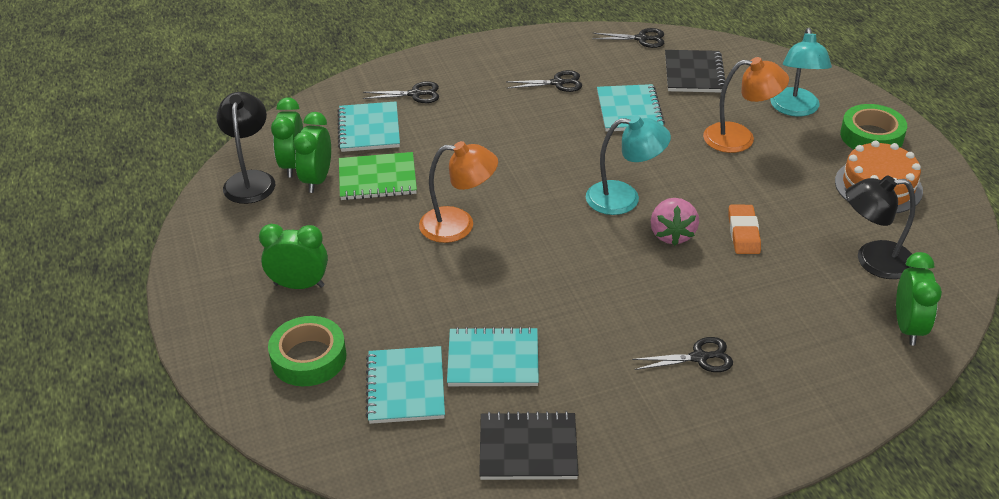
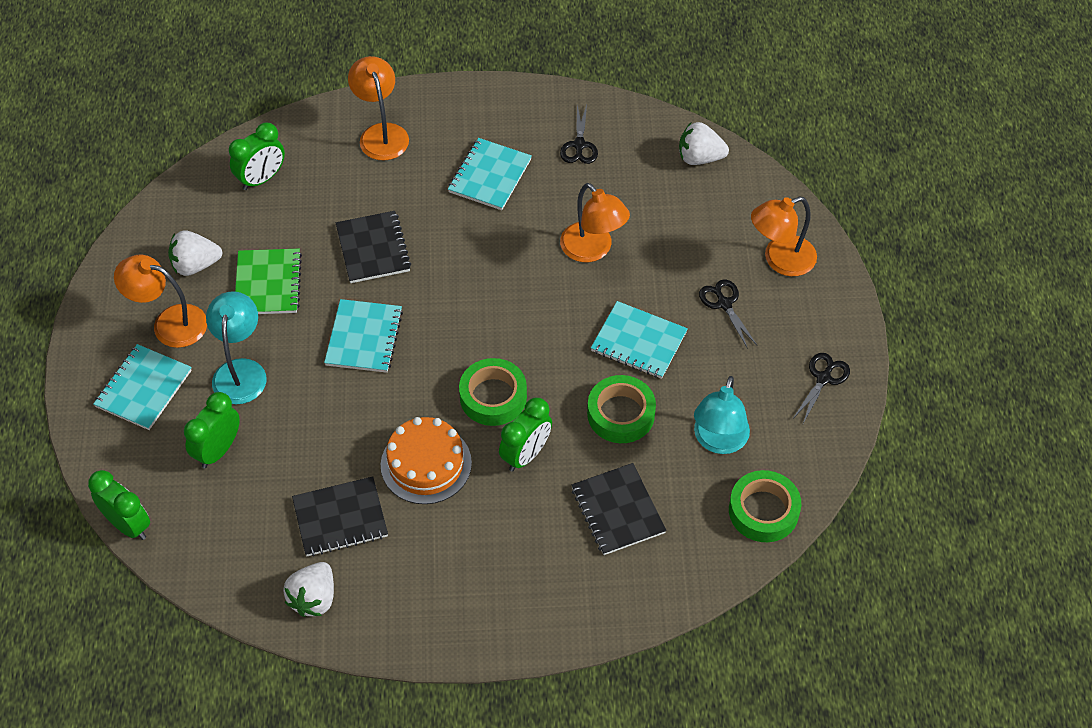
black lamp: [216,92,275,204] [846,175,916,279] = 2 -> none = 0
black notebook: [479,411,578,480] [665,50,725,92] = 2 -> [292,476,388,557] [336,211,411,283] [572,463,667,555] = 3
black scissors: [363,81,439,103] [506,70,582,92] [592,28,664,48] [632,337,733,372] = 4 -> [560,104,598,164] [699,279,757,349] [794,353,850,423] = 3
green tape: [268,316,346,386] [840,104,907,149] = 2 -> [459,358,527,426] [587,375,656,443] [729,470,801,542] = 3
orange eraser: [728,205,761,254] = 1 -> none = 0
orange lamp: [419,141,498,243] [703,57,789,153] = 2 -> [114,255,207,348] [348,56,409,161] [560,183,630,262] [751,197,817,276] = 4
pink strawberry: [651,198,699,246] = 1 -> none = 0
white strawberry: none = 0 -> [168,230,222,276] [283,562,334,617] [679,122,729,165] = 3

